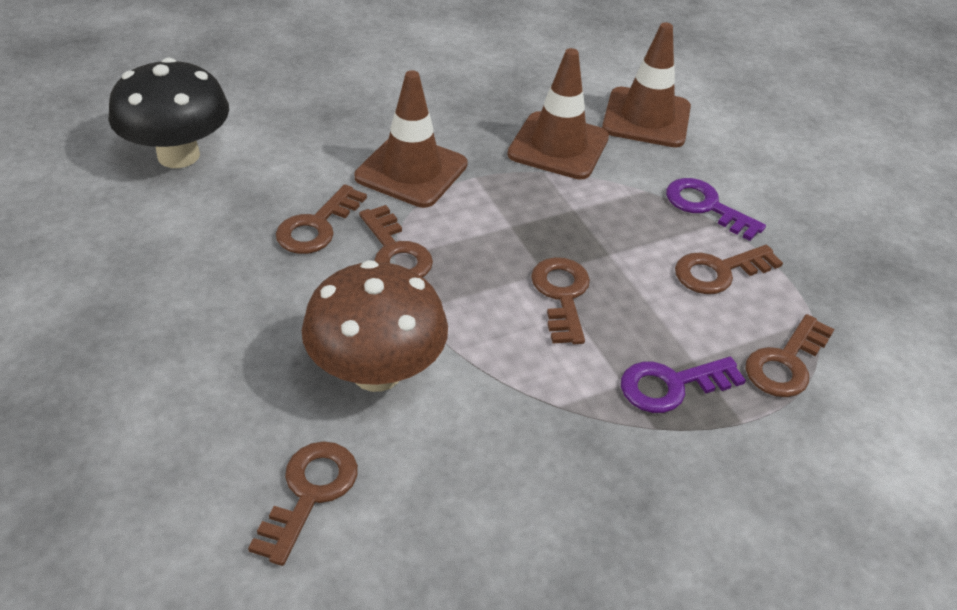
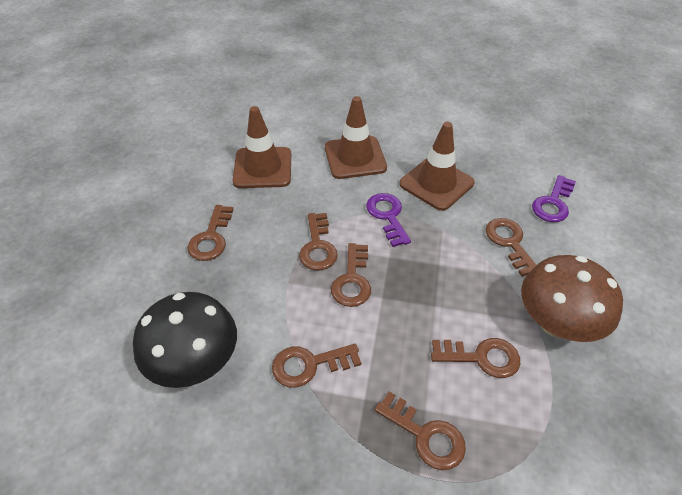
brown key: [248,441,358,566] [276,184,367,254] [359,205,433,277] [531,257,590,344] [675,245,783,294] [745,314,834,397] = 6 -> [187,205,233,261] [272,343,361,388] [299,213,338,270] [331,243,371,307] [375,392,466,470] [431,338,520,378] [486,218,536,277] = 7

